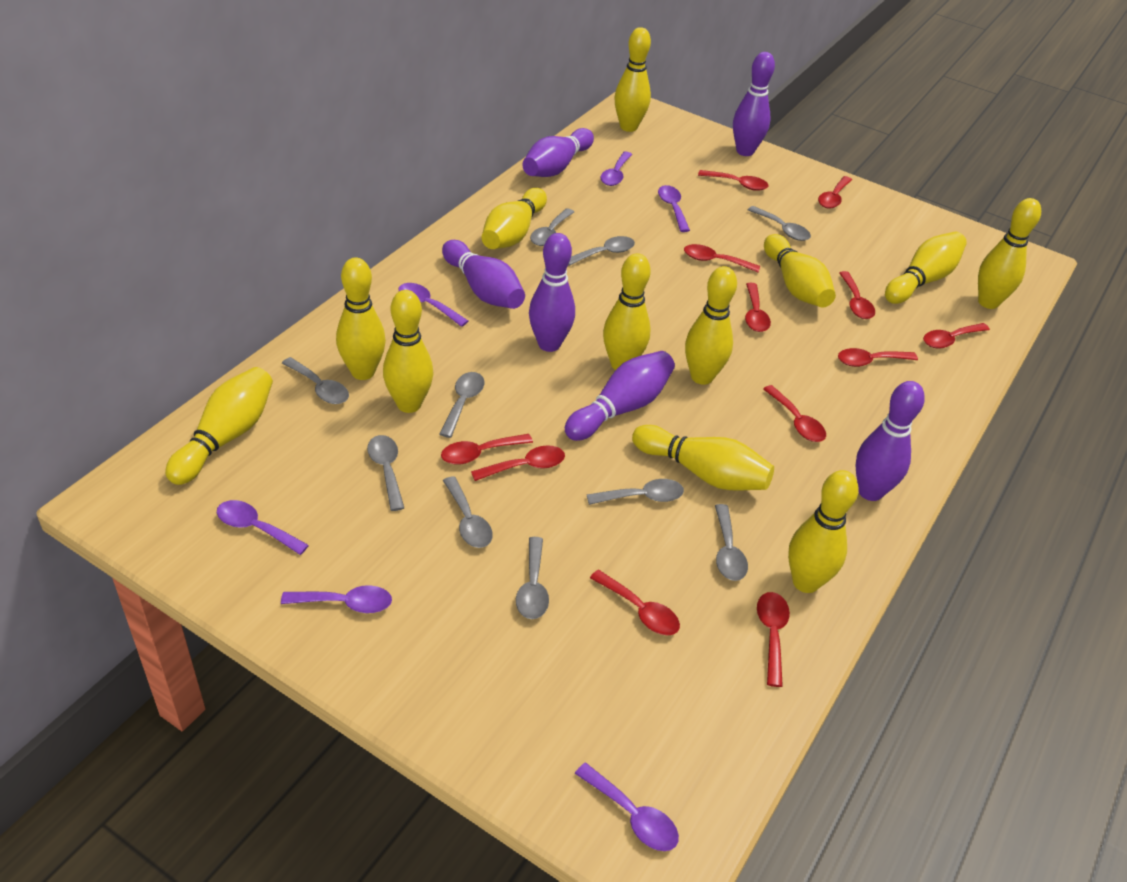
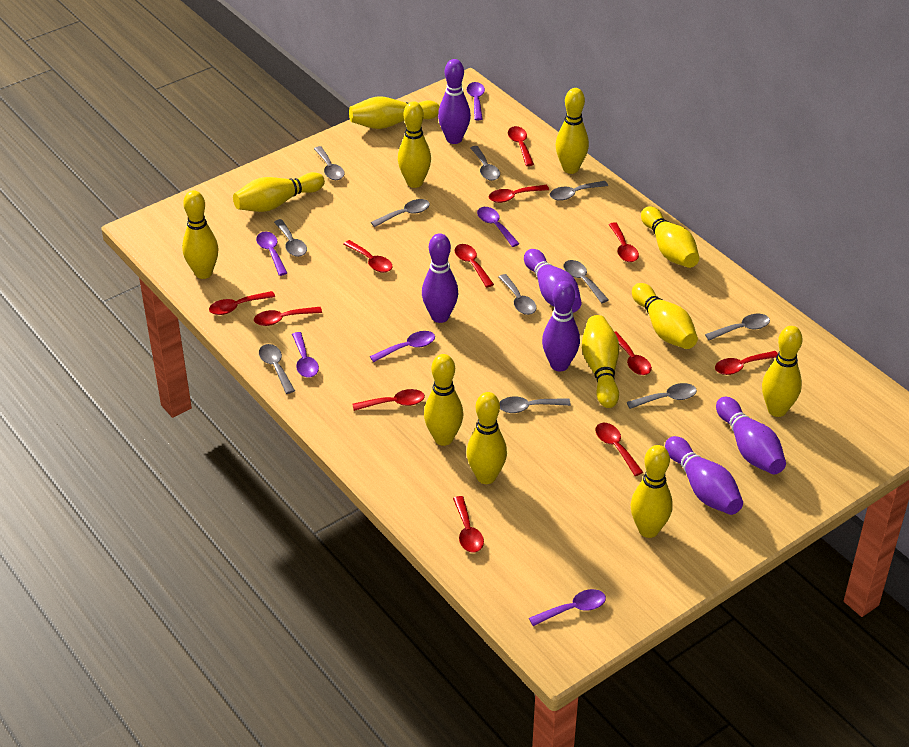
grey spoon: [282,357,349,404] [367,435,404,511] [439,372,484,438] [443,476,493,548] [516,537,549,619] [530,208,574,246] [568,236,635,266] [587,479,684,505] [715,504,748,581] [748,206,811,241] = 10 -> [259,344,295,394] [274,219,307,257] [314,146,344,180] [371,199,430,227] [470,146,500,181] [499,274,536,315] [499,397,571,413] [550,181,608,201] [564,260,609,303] [627,383,697,409] [705,314,770,340] = 11

